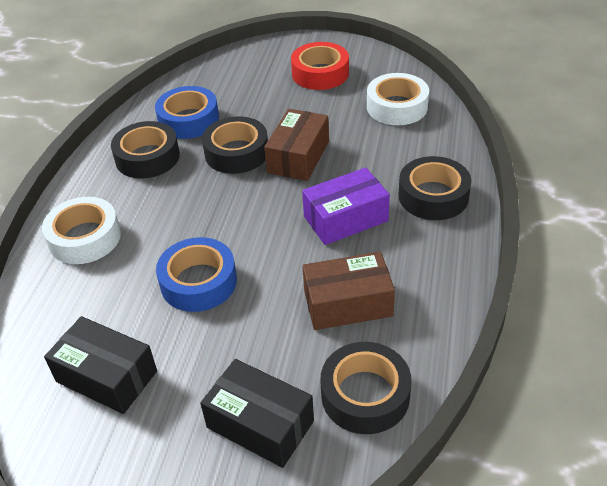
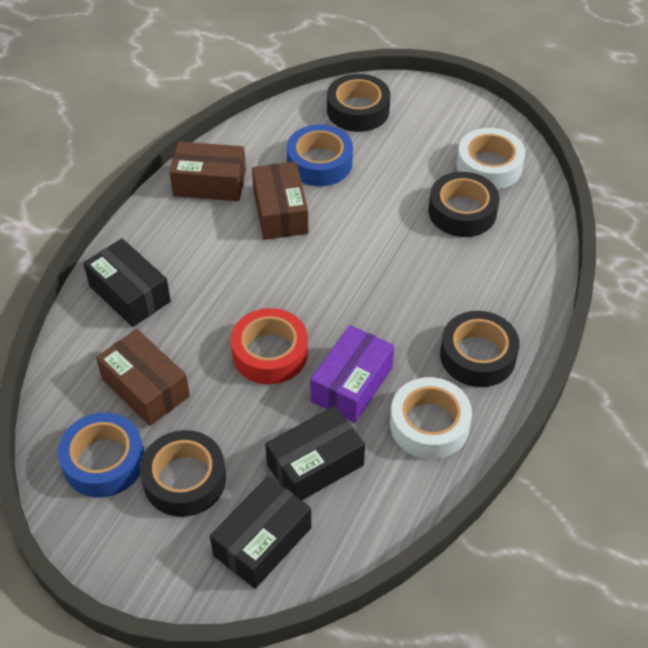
black box: [44,316,157,414] [200,359,314,468] = 2 -> [83,238,171,327] [210,476,311,589] [265,406,365,500] = 3
brown box: [264,109,329,181] [303,252,395,330] = 2 -> [96,329,190,426] [169,142,246,201] [252,162,308,240] = 3

